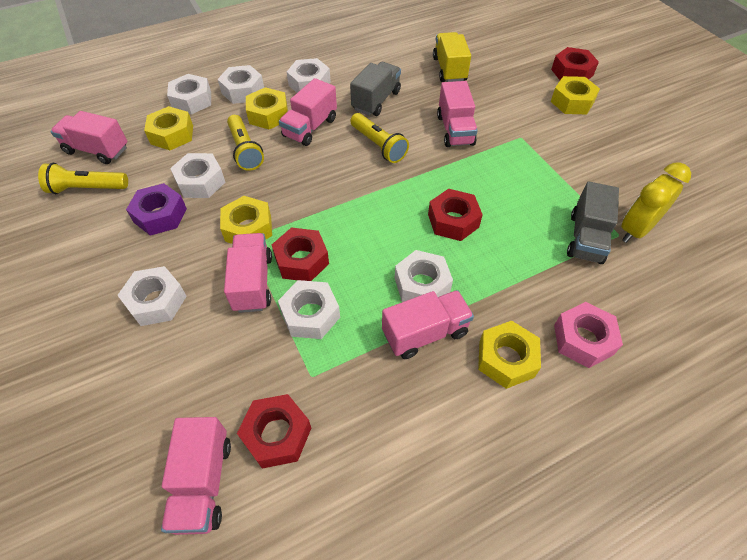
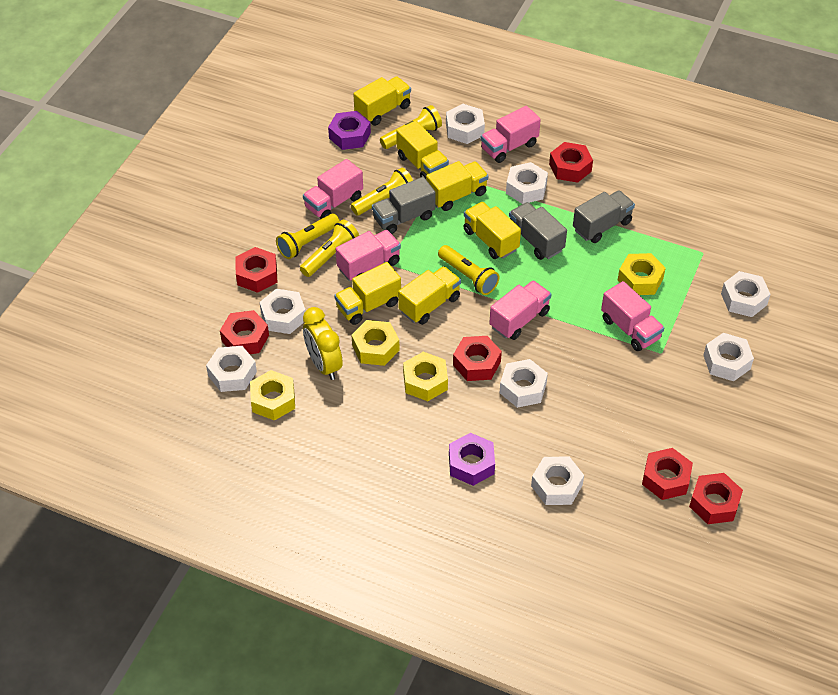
grey truck: [350,62,401,116] [567,181,619,264] = 2 -> [372,177,436,234] [509,202,567,260] [573,190,635,243] = 3
pink nut: [554,302,623,368] = 1 -> none = 0
pink truck: [50,111,127,164] [161,417,231,535] [224,233,272,313] [279,78,337,146] [382,290,474,359] [437,81,478,147] = 6 -> [303,159,363,219] [336,230,401,281] [481,106,541,163] [489,281,551,340] [601,281,664,352] = 5
purple nut: [126,183,187,236] = 1 -> [328,111,371,150] [449,433,495,486] = 2
red nut: [237,394,311,469] [272,227,329,281] [428,189,483,241] [551,47,599,80] = 4 -> [220,310,269,354] [235,247,278,293] [453,336,502,381] [549,142,593,183] [642,448,693,500] [689,473,743,524] = 6
white nut: [117,266,187,326] [167,74,211,114] [170,153,225,198] [218,65,264,104] [278,280,340,339] [287,58,331,93] [395,250,453,302] = 7 -> [206,346,257,392] [260,289,306,334] [446,104,485,144] [500,359,548,408] [506,162,548,204] [531,457,584,505] [703,333,754,381] [721,271,770,317] = 8
yellow flashlight: [38,163,128,194] [227,115,264,171] [350,113,409,163] = 3 -> [276,214,340,259] [300,220,359,277] [351,168,413,215] [380,105,442,149] [438,245,499,295] = 5
yellow nut: [144,106,193,150] [220,196,272,244] [246,87,288,130] [478,321,541,389] [550,76,600,114] = 5 -> [250,370,295,421] [352,320,400,366] [403,352,448,401] [618,253,666,295] = 4
yellow truck: [433,32,471,82] = 1 -> [334,262,401,325] [354,77,411,126] [396,120,449,179] [398,266,461,325] [426,161,488,211] [464,202,521,259] = 6

